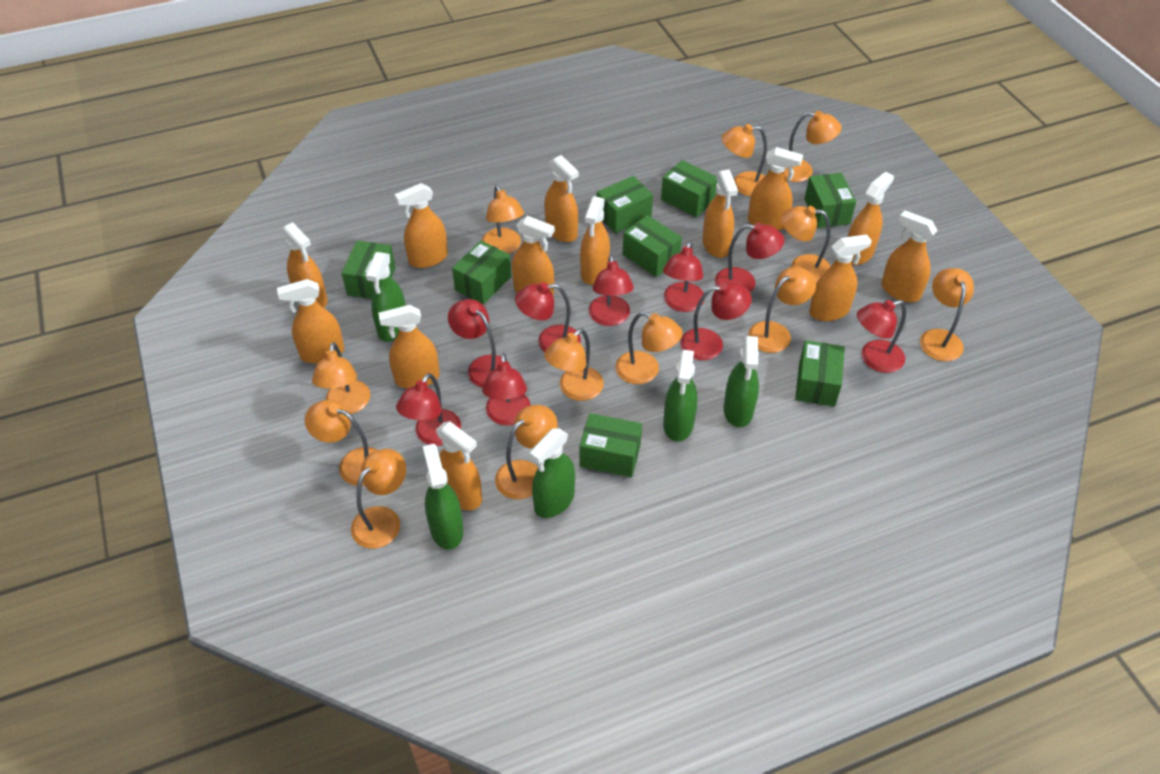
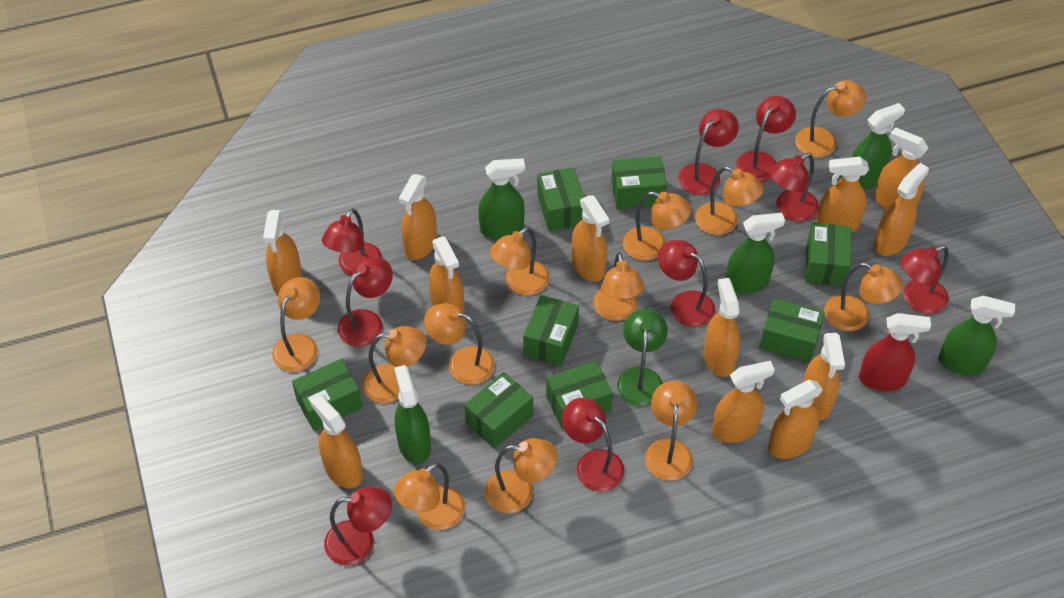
green lamp: none = 0 -> [617,309,668,406] = 1
orange spray bottle: [277,279,344,364] [281,222,328,308] [378,305,440,389] [395,183,448,268] [436,421,482,510] [512,216,555,295] [544,155,579,242] [580,196,610,285] [702,170,738,258] [748,147,803,231] [809,234,871,321] [848,172,894,265] [881,210,938,302] = 13 -> [263,210,302,295] [310,395,363,488] [399,174,437,260] [429,236,464,314] [572,195,609,282] [704,278,740,377] [712,361,775,443] [768,380,823,459] [803,333,845,420] [816,157,869,233] [874,163,929,256] [875,127,928,210] = 12
red spray bottle: none = 0 -> [859,313,931,391] = 1

